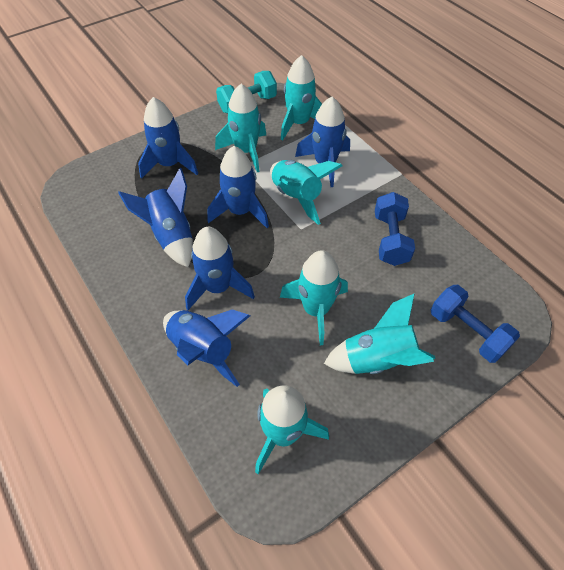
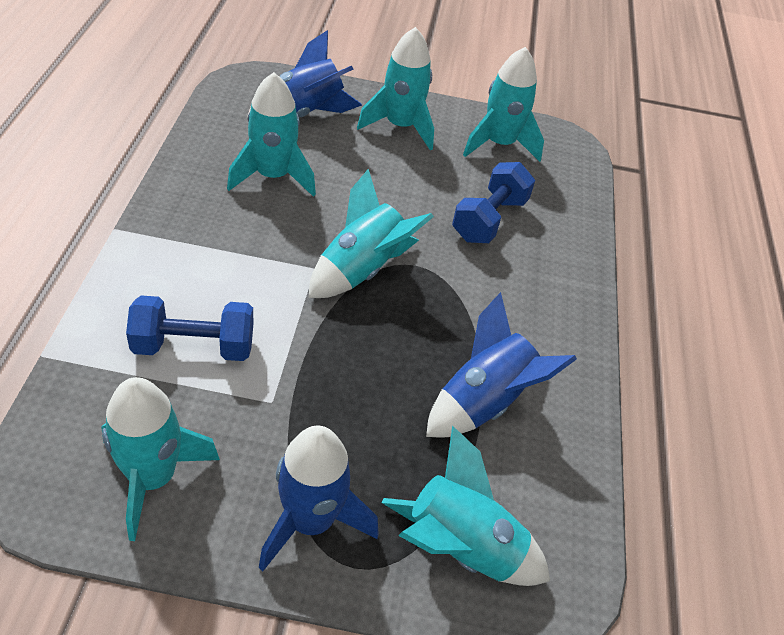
blue rocket: [118,168,193,267] [138,97,198,179] [163,310,250,387] [185,227,255,310] [207,146,269,228] [295,97,350,187] = 6 -> [247,30,362,118] [259,426,379,571] [426,292,577,438] = 3
turquoise dumbbell: [216,71,277,113] = 1 -> none = 0

